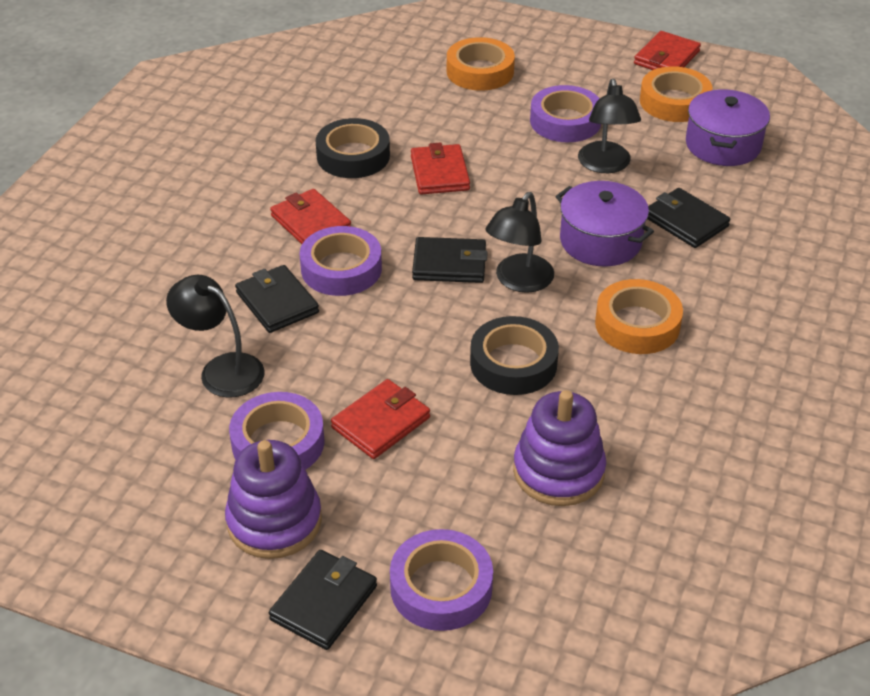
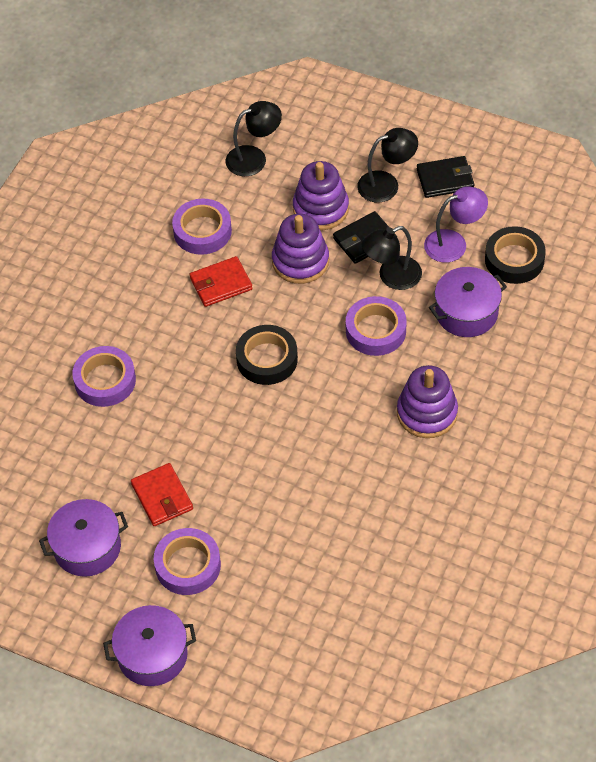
black wallet: [235,265,319,333] [269,550,377,650] [412,237,488,283] [648,188,730,248] = 4 -> [333,211,397,264] [417,156,475,198] = 2
orange tape: [447,37,515,91] [595,279,683,354] [640,66,713,122] = 3 -> none = 0
purple lamp: none = 0 -> [424,186,488,263] = 1
purple pot: [555,181,654,267] [686,89,770,166] = 2 -> [39,499,128,577] [103,605,196,686] [429,267,507,337] = 3
purple stacking toy: [225,440,322,559] [513,390,606,506] = 2 -> [272,214,329,284] [293,161,349,230] [397,365,458,438] = 3
red wallet: [270,189,351,244] [331,379,430,459] [411,143,470,195] [634,31,701,70] = 4 -> [131,463,193,526] [190,256,253,307] = 2

